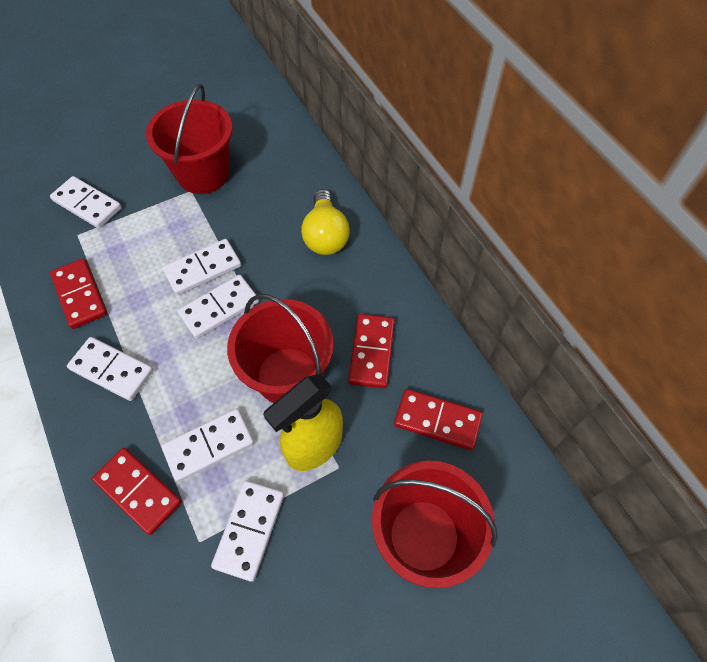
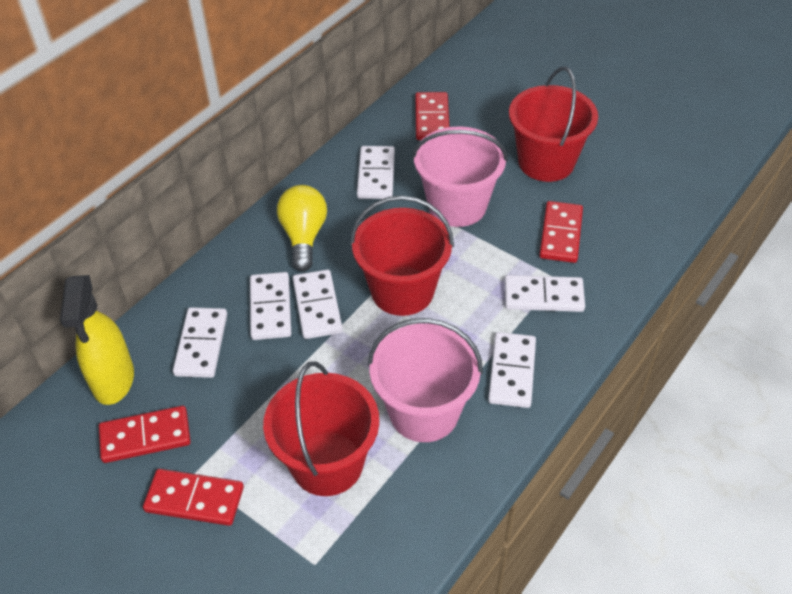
pink bucket: none = 0 -> [368,318,483,442] [412,127,508,227] = 2

